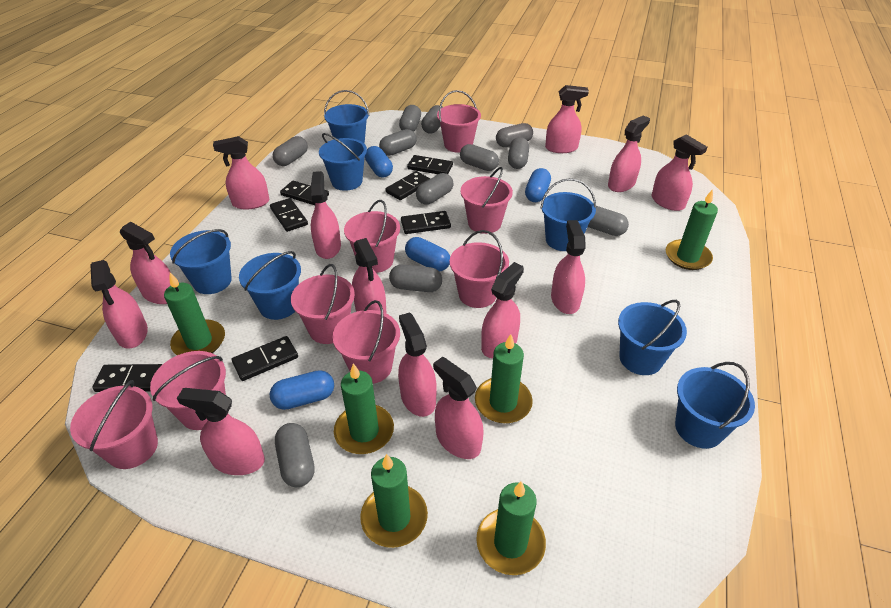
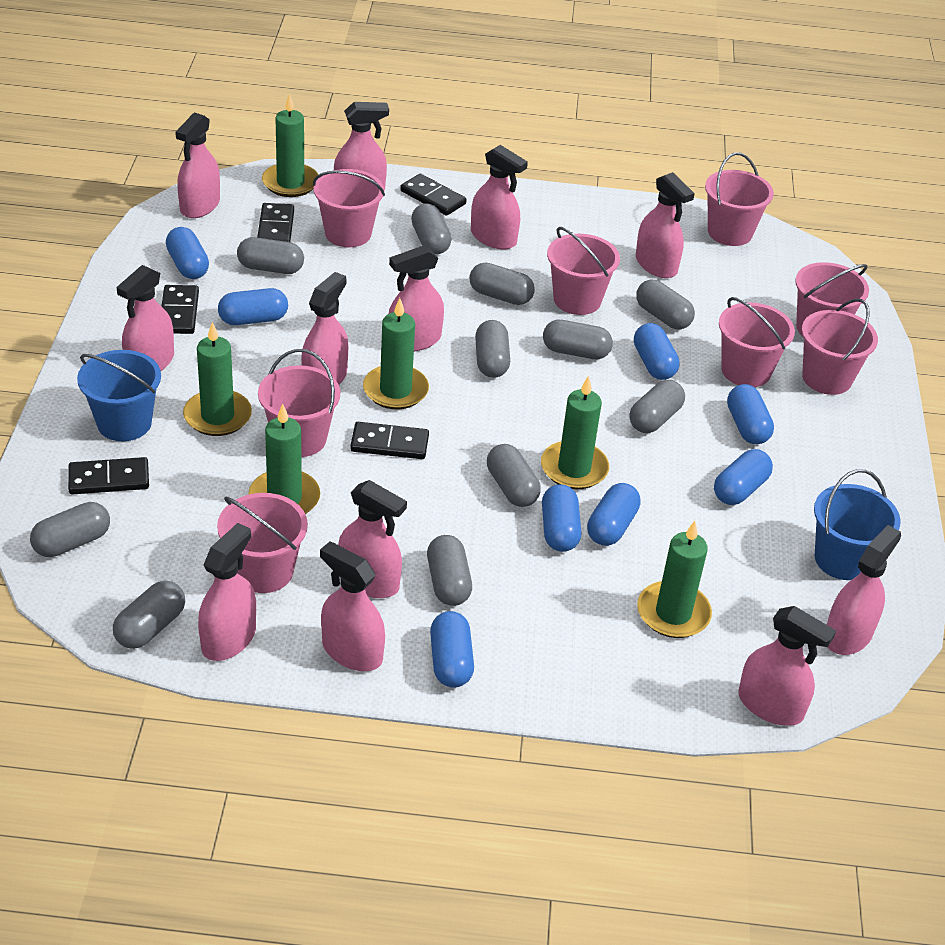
black domino: [92,364,163,392] [232,336,298,381] [270,198,308,232] [280,181,329,205] [385,171,430,200] [401,211,451,234] [407,155,453,174] = 7 -> [68,457,149,494] [162,285,199,334] [257,203,294,242] [350,422,429,459] [400,174,467,216] = 5
blue bucket: [170,229,232,294] [239,251,301,320] [319,133,367,191] [324,90,369,144] [540,178,596,251] [618,300,687,375] [675,362,755,449] = 7 -> [77,350,161,441] [814,469,901,580] = 2
blue capsule: [270,370,334,410] [365,146,393,177] [405,237,450,271] [525,168,551,202] = 4 -> [166,227,209,279] [218,288,288,325] [430,611,474,688] [542,484,582,552] [587,483,641,546] [634,323,680,380] [714,449,773,505] [727,384,774,444] = 8
pink spray bottle: [90,260,148,349] [120,222,171,304] [177,388,265,475] [213,136,269,209] [311,171,341,259] [352,238,386,313] [398,313,437,417] [433,357,483,459] [481,262,524,358] [545,85,589,153] [551,220,586,314] [608,116,650,192] [652,134,707,211] = 13 -> [117,265,174,371] [175,112,220,218] [198,523,256,661] [301,272,348,385] [320,542,385,671] [334,102,389,191] [338,480,407,598] [389,245,444,352] [471,145,528,250] [636,172,695,278] [738,606,836,726] [827,525,901,655] = 12

